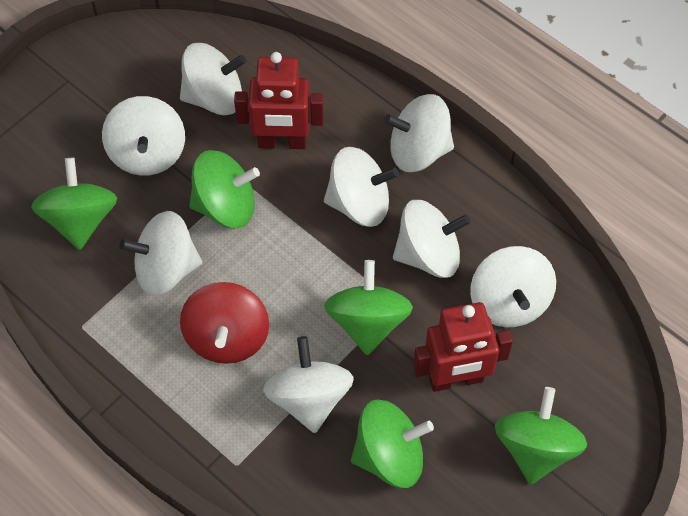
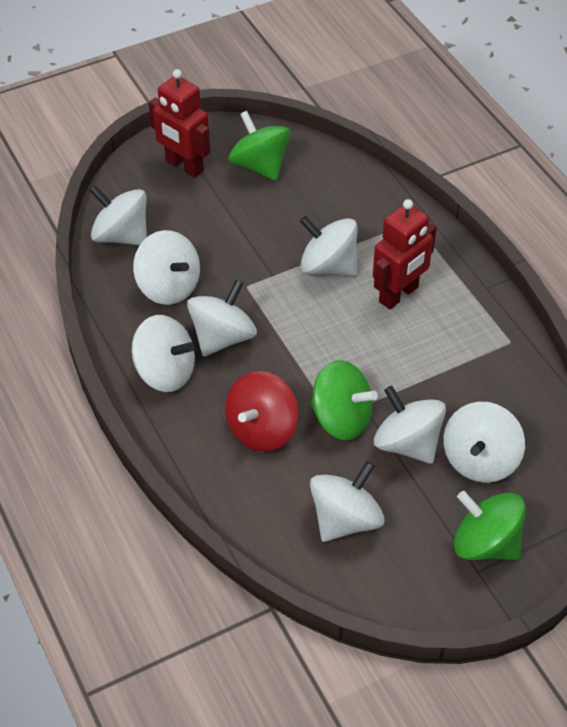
green spinning top: [31,158,117,250] [189,150,260,228] [324,260,413,355] [351,399,434,488] [495,387,587,485] = 5 -> [228,111,290,181] [310,360,378,440] [454,491,526,560] = 3

